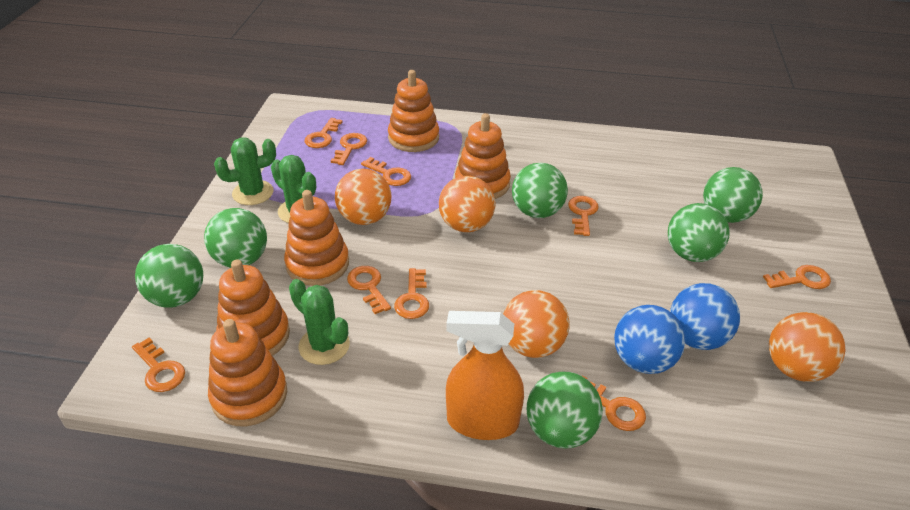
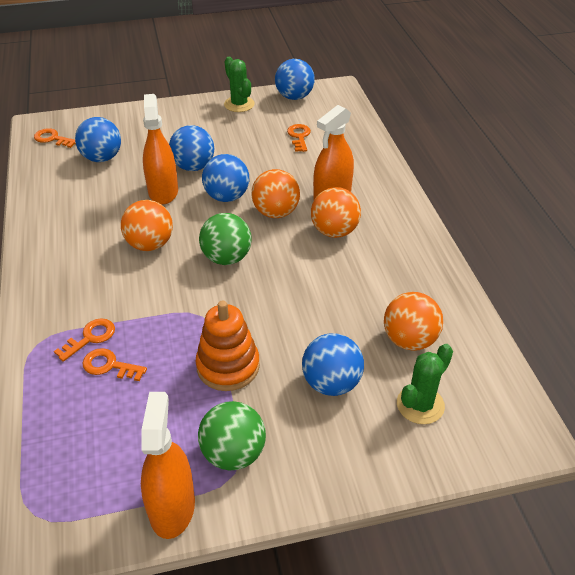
blue ball: [614,305,686,374] [670,283,740,350] = 2 -> [75,117,121,162] [169,125,214,171] [202,154,249,202] [275,59,315,100] [302,333,364,396] = 5
green ball: [135,244,203,307] [204,208,267,268] [512,163,568,218] [527,372,603,449] [668,203,730,262] [703,167,763,223] = 6 -> [198,401,266,470] [199,213,252,265] = 2
green cactus: [214,138,276,205] [271,155,316,223] [289,279,350,365] = 3 -> [224,57,255,112] [397,344,453,424] = 2
orange key: [132,338,185,392] [304,118,343,148] [331,133,367,165] [347,266,391,314] [361,157,411,186] [394,268,429,319] [568,196,599,236] [582,375,646,431] [763,265,831,289] = 9 -> [34,128,76,148] [54,318,115,362] [82,348,147,381] [287,124,311,152] = 4
orange spray bottle: [446,311,524,440] = 1 -> [141,392,195,539] [143,94,178,204] [313,105,354,200] = 3
orange stacking toy: [208,319,287,426] [216,260,290,356] [284,190,349,286] [388,70,439,152] [455,113,511,199] = 5 -> [195,300,260,391] = 1

